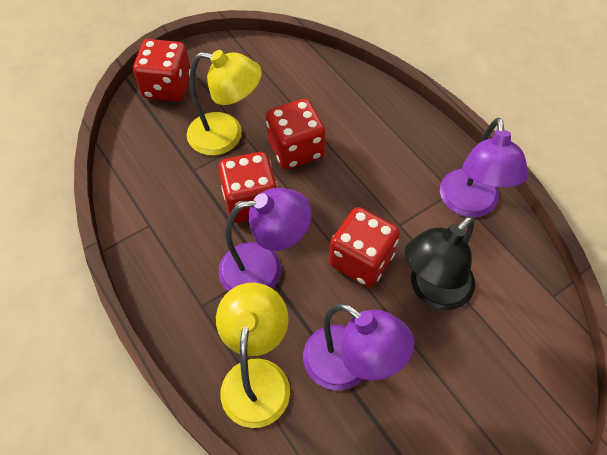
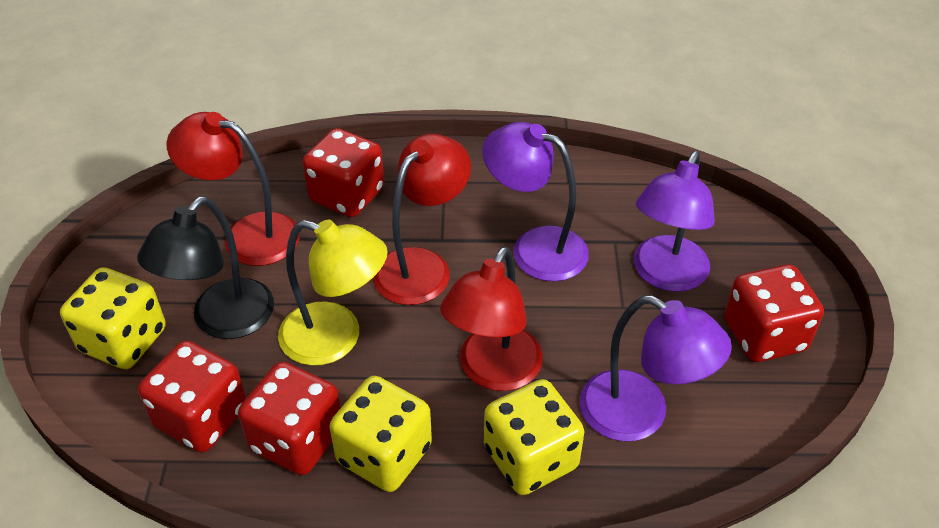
red lamp: none = 0 -> [166,112,300,266] [373,134,471,305] [440,247,543,391] = 3
yellow dice: none = 0 -> [60,267,166,369] [330,376,432,492] [484,379,584,495] = 3
yellow lamp: [187,50,262,155] [216,283,290,428] = 2 -> [278,220,388,366] = 1

